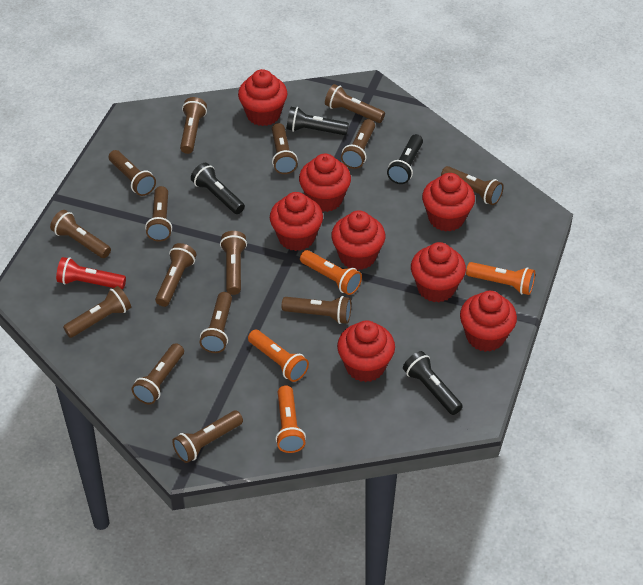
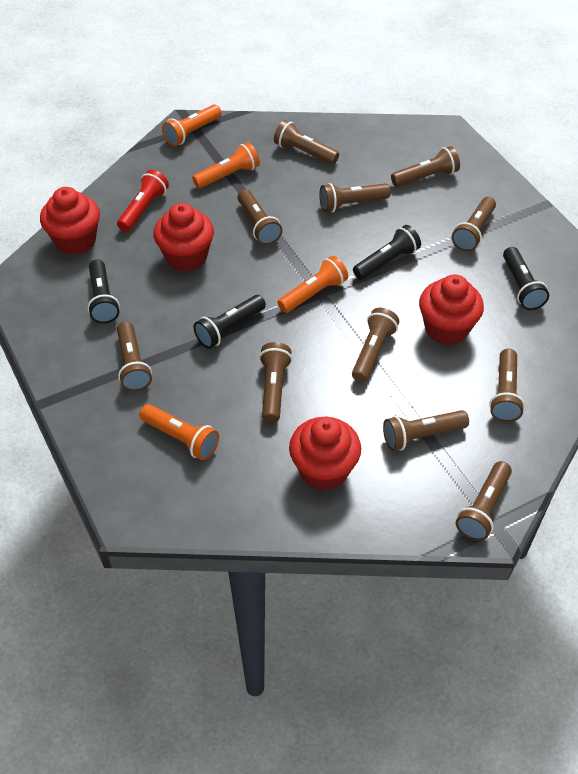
brown flashlight: [50,210,111,258] [63,286,131,338] [109,150,156,196] [132,343,184,405] [145,186,172,242] [155,243,196,307] [172,411,243,463] [180,97,207,154] [199,292,232,353] [220,231,247,295] [272,123,298,174] [282,296,351,324] [325,84,385,123] [341,119,375,169] [441,166,504,205] = 15 -> [117,321,152,391] [237,189,282,245] [259,342,292,423] [274,120,339,165] [319,183,391,212] [352,308,399,382] [383,410,469,451] [391,146,460,187] [452,197,496,251] [455,461,512,541] [489,349,525,422] = 11
red cupcake: [238,69,288,126] [270,192,323,251] [299,154,351,212] [331,210,385,270] [337,320,395,382] [411,242,466,303] [422,173,475,231] [460,291,517,352] = 8 -> [40,187,100,255] [154,203,214,272] [289,417,361,491] [419,275,484,345] = 4

